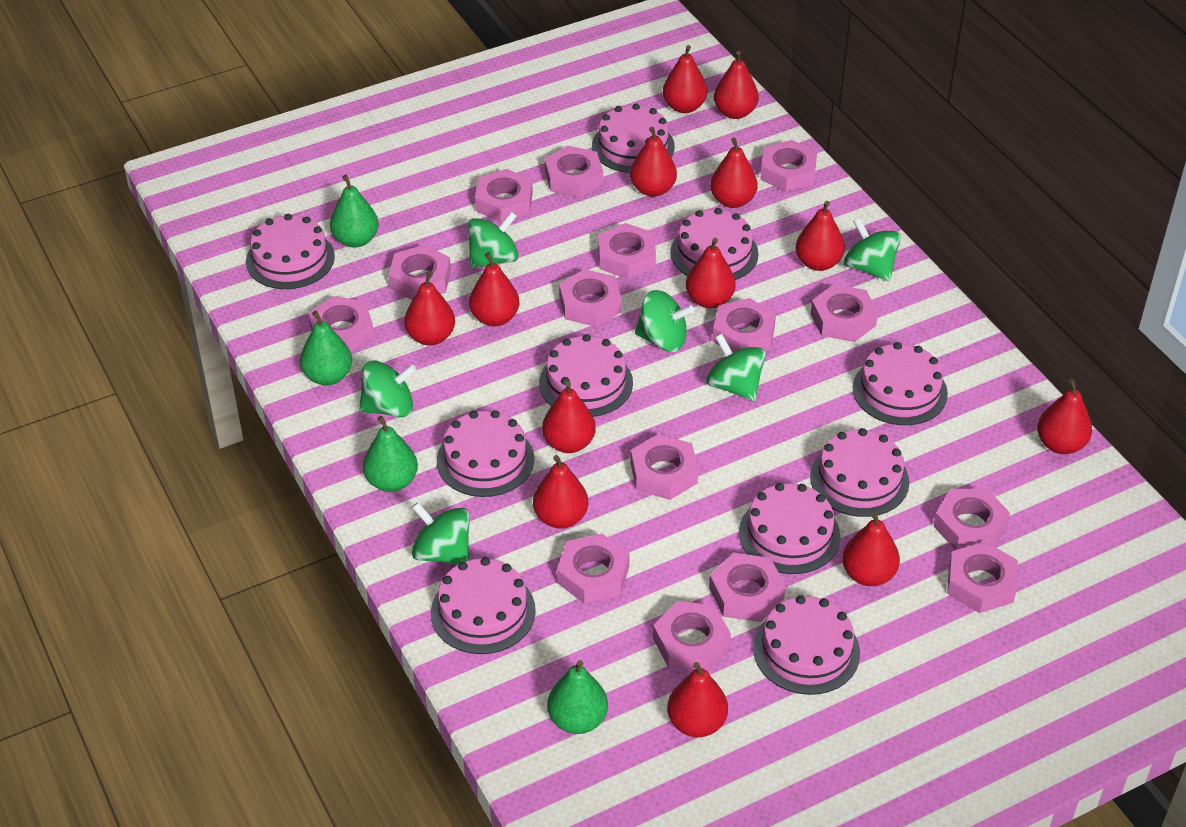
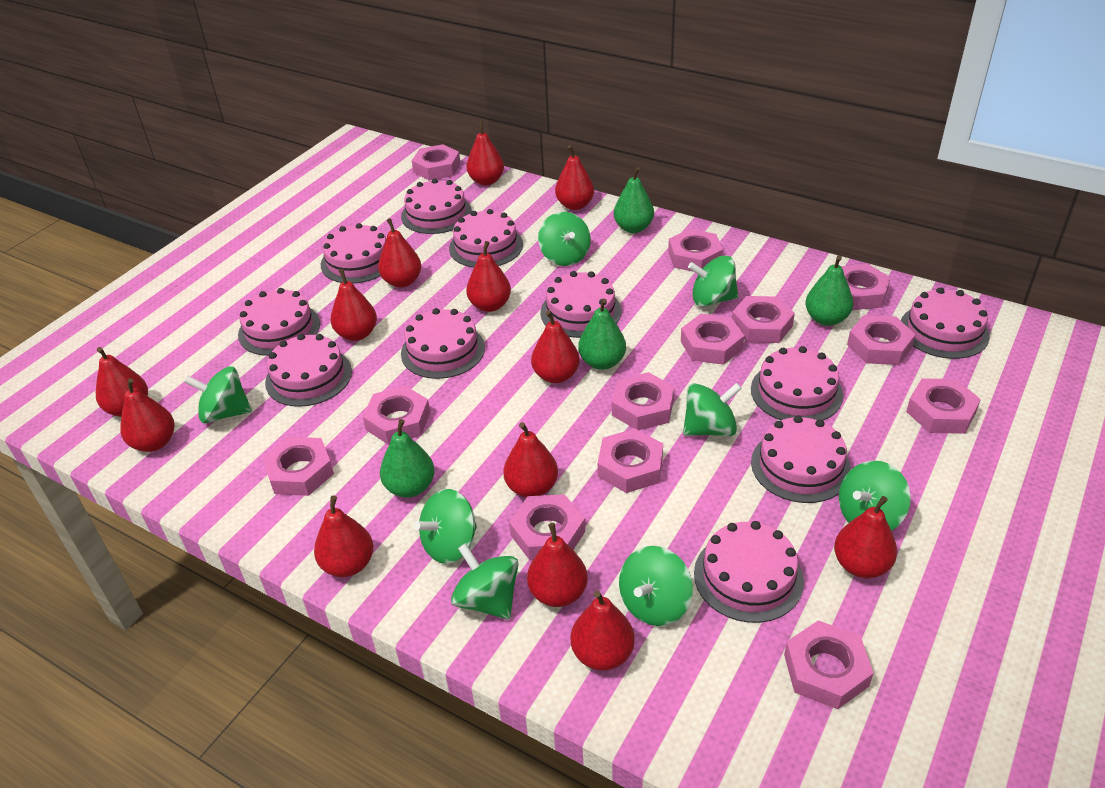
green spinning top: [359,361,417,417] [412,502,470,564] [467,211,519,269] [635,290,694,352] [706,334,766,401] [844,217,901,281] = 6 -> [184,366,252,424] [414,489,477,564] [451,543,519,620] [538,212,591,266] [619,546,693,626] [683,383,742,436] [688,256,738,307] [839,461,911,531] = 8
pink cake: [246,214,335,289] [431,557,536,654] [437,410,534,497] [539,334,633,417] [592,104,675,173] [670,208,759,280] [739,483,840,574] [753,595,860,695] [810,428,909,517] [853,342,948,425] = 10 -> [238,288,320,356] [265,334,352,407] [321,223,386,284] [401,178,472,234] [401,308,485,379] [449,209,523,268] [540,271,621,338] [694,521,804,623] [751,346,843,420] [751,416,851,503] [901,287,990,359] = 11
pink nut: [308,296,374,352] [389,245,451,300] [475,169,533,222] [545,146,603,198] [557,533,630,604] [559,269,622,327] [598,223,656,279] [631,434,698,500] [653,601,731,672] [709,553,786,622] [712,298,776,353] [760,140,817,192] [811,284,878,342] [933,489,1010,550] [947,542,1018,613] = 15 -> [262,437,334,496] [363,386,430,445] [412,144,461,181] [509,494,585,560] [598,429,663,493] [612,372,675,430] [668,229,723,272] [681,314,744,365] [732,296,795,343] [784,620,874,709] [841,264,891,310] [847,315,916,365] [906,378,981,434] = 13

